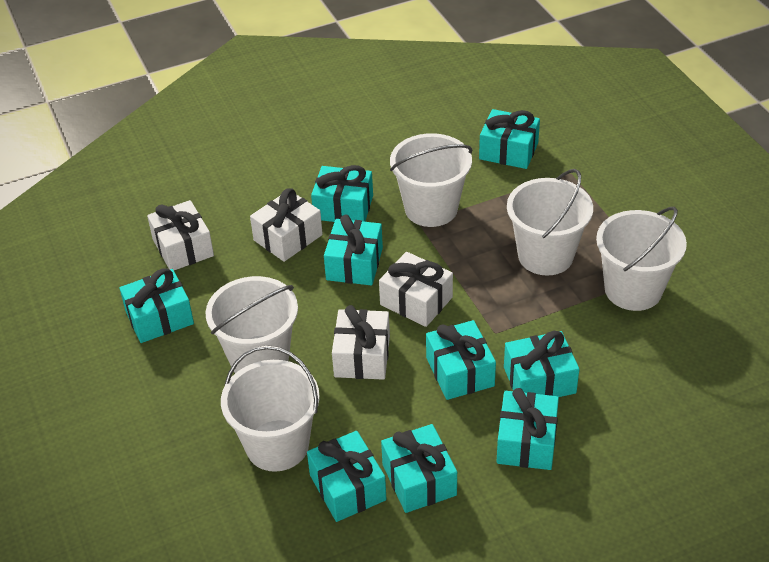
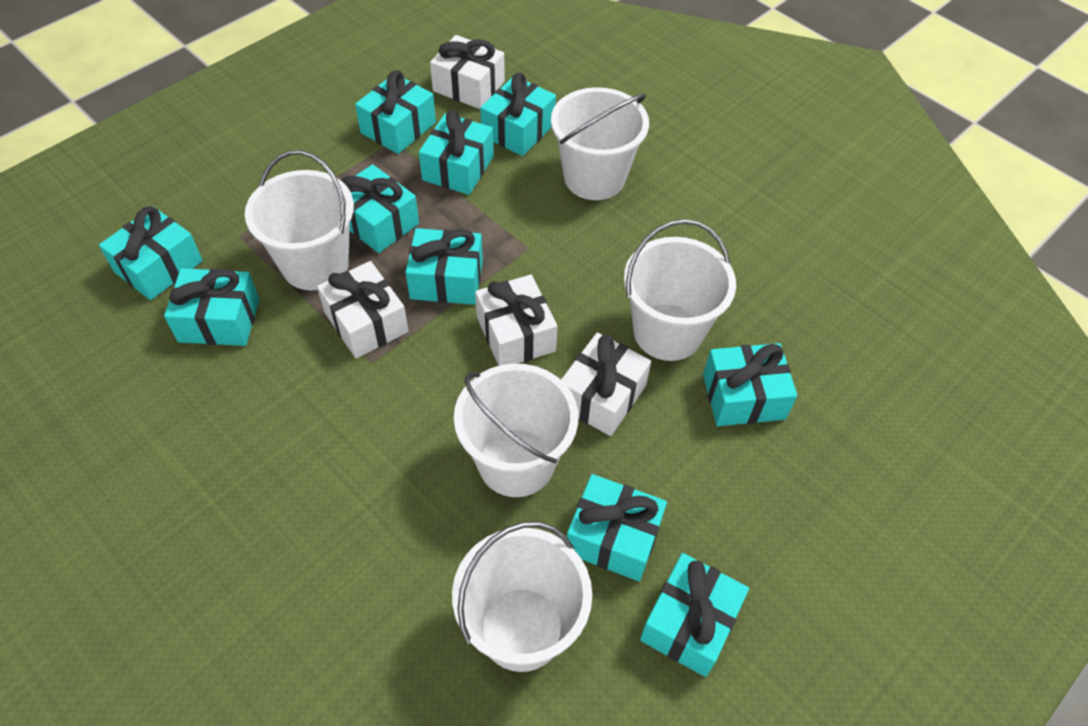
turquoise gift: [119,268,194,343] [307,431,386,522] [311,165,373,222] [324,215,383,285] [381,424,457,513] [426,320,496,400] [479,109,540,169] [496,388,559,470] [504,331,579,397] = 9 -> [99,206,203,300] [164,268,259,346] [342,164,419,253] [355,70,436,154] [406,228,483,305] [419,110,494,195] [480,73,556,156] [567,474,667,581] [640,553,749,677] [703,343,797,426] = 10

